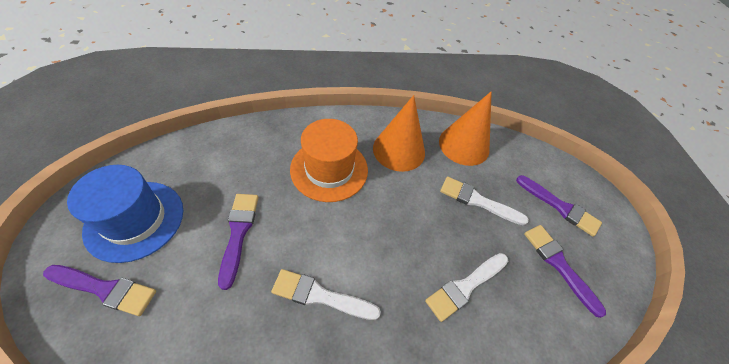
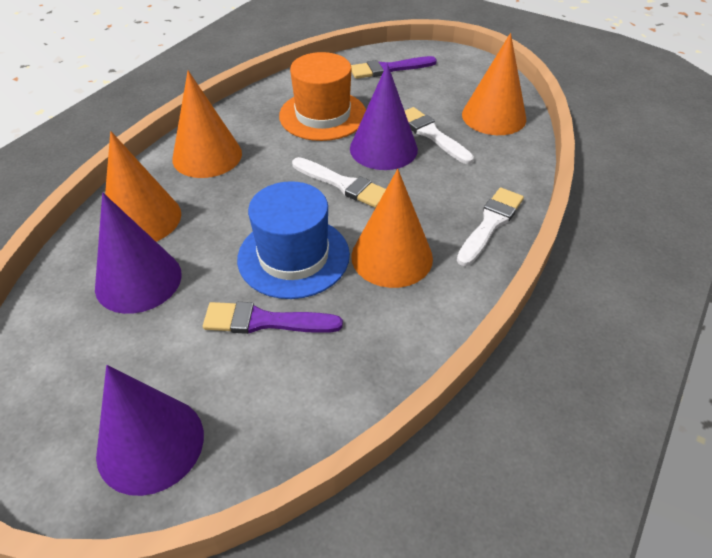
orange cone: [373,95,425,172] [439,91,492,166] = 2 -> [105,131,181,242] [172,71,242,178] [351,169,433,288] [462,33,526,135] = 4
purple brush: [43,265,156,316] [218,194,259,290] [516,175,602,237] [524,225,606,318] = 4 -> [203,302,343,334] [351,56,437,79] = 2
purple cone: none = 0 -> [95,193,182,314] [96,365,204,496] [350,63,418,170] = 3

